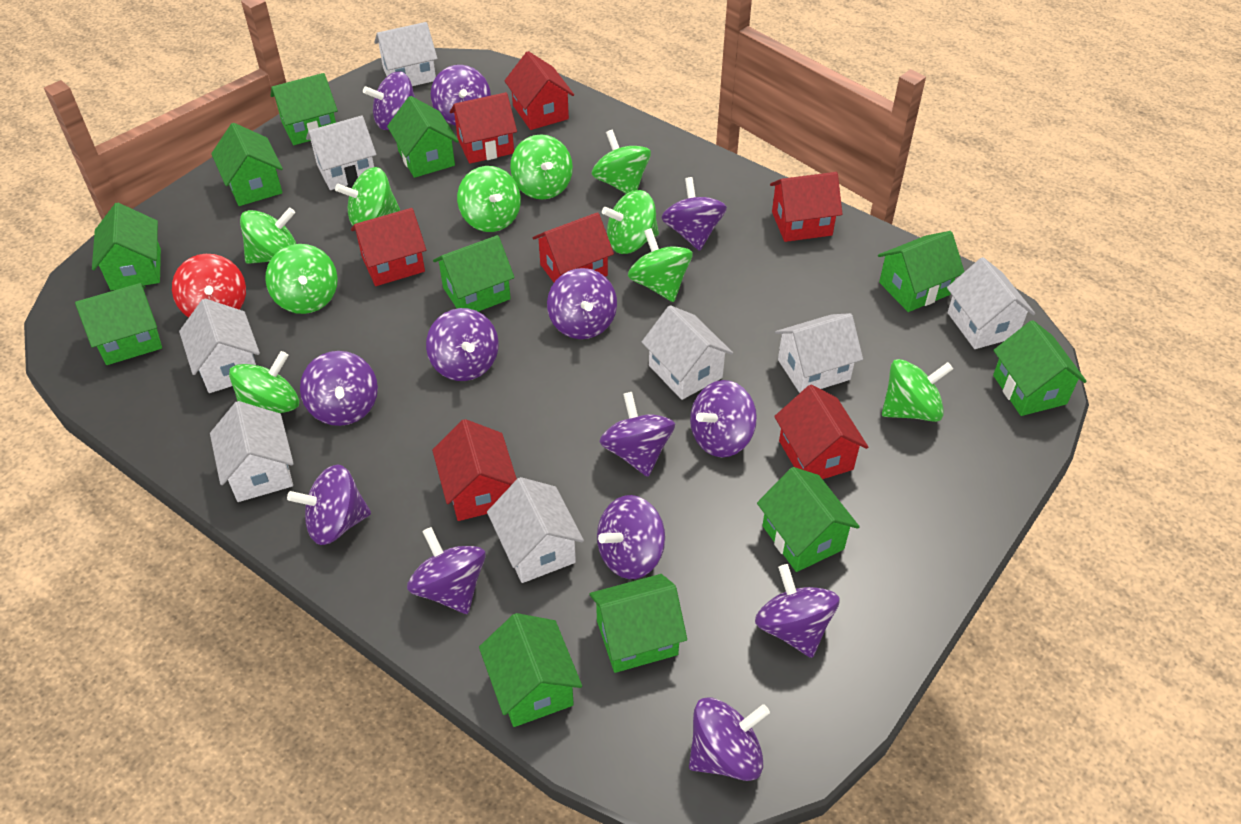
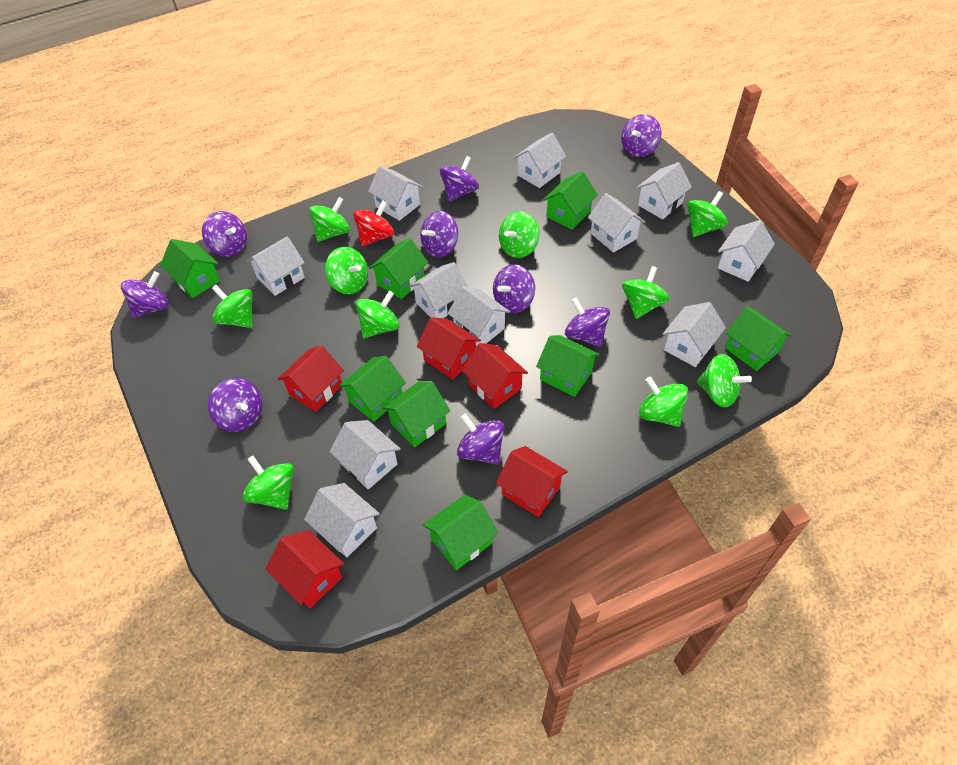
green house: [75,283,162,365] [92,203,161,290] [211,123,283,206] [271,73,338,145] [387,96,459,178] [433,235,515,312] [479,613,582,727] [589,574,687,673] [757,467,860,572] [878,231,965,312] [993,320,1087,416] = 11 -> [160,239,220,298] [339,356,406,422] [369,238,428,299] [382,381,450,448] [423,495,499,570] [536,335,600,397] [543,171,598,229] [725,306,792,371] = 8
purple spinning top: [287,465,371,545] [300,351,378,426] [363,71,415,130] [407,527,486,614] [426,308,499,381] [431,65,491,126] [547,268,617,339] [597,495,665,579] [599,392,675,477] [661,177,727,251] [689,697,770,781] [690,380,757,457] [755,564,840,658] = 13 -> [121,271,169,318] [202,211,247,257] [208,378,262,432] [420,211,458,257] [440,156,479,202] [457,414,504,465] [493,264,535,313] [565,298,610,347] [621,114,662,157] = 9
red house: [351,208,426,286] [432,419,517,521] [450,92,517,164] [504,51,574,130] [532,212,614,282] [770,172,842,242] [774,385,868,479] = 7 -> [266,530,344,609] [278,345,344,412] [417,317,481,379] [462,343,528,409] [496,446,568,517] = 5
white house: [179,299,260,393] [210,401,294,502] [306,115,376,190] [374,22,438,86] [487,477,584,583] [642,305,733,400] [775,313,863,393] [947,257,1035,349] = 8 -> [247,236,305,296] [304,483,380,557] [329,420,401,489] [368,166,423,221] [409,262,468,318] [448,286,510,345] [513,133,566,188] [588,193,645,253] [636,162,692,219] [663,302,726,367] [718,220,775,282] = 11

